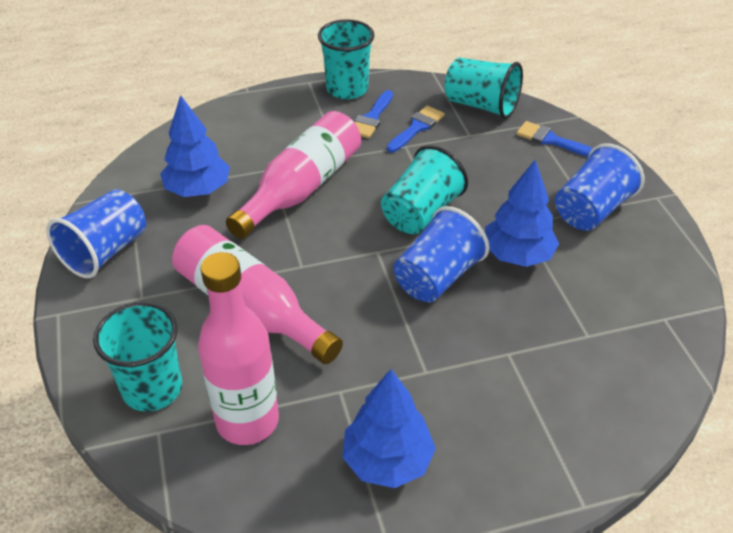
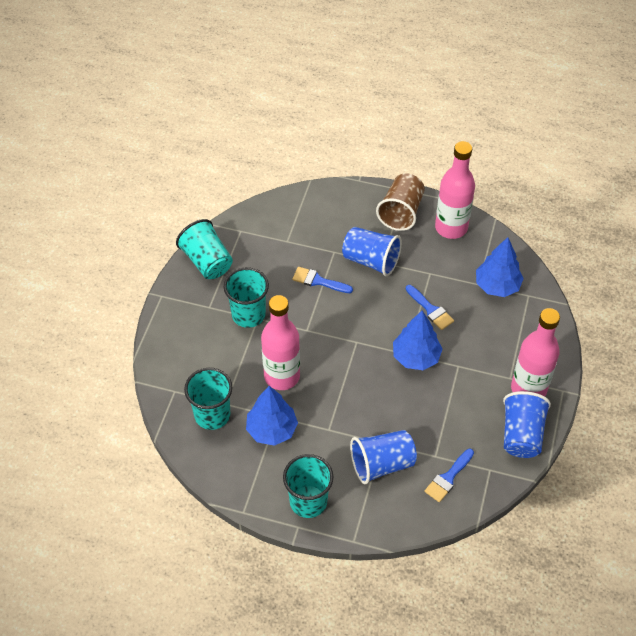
brown cup: none = 0 -> [376,173,425,231] = 1

